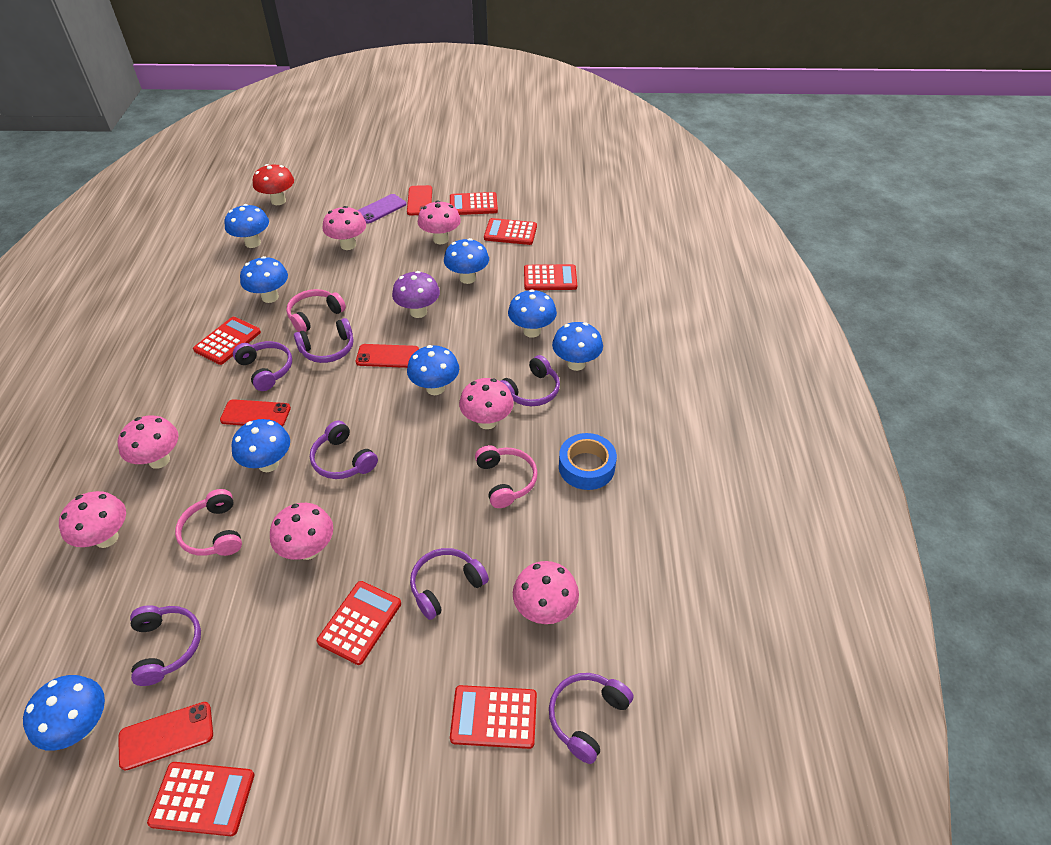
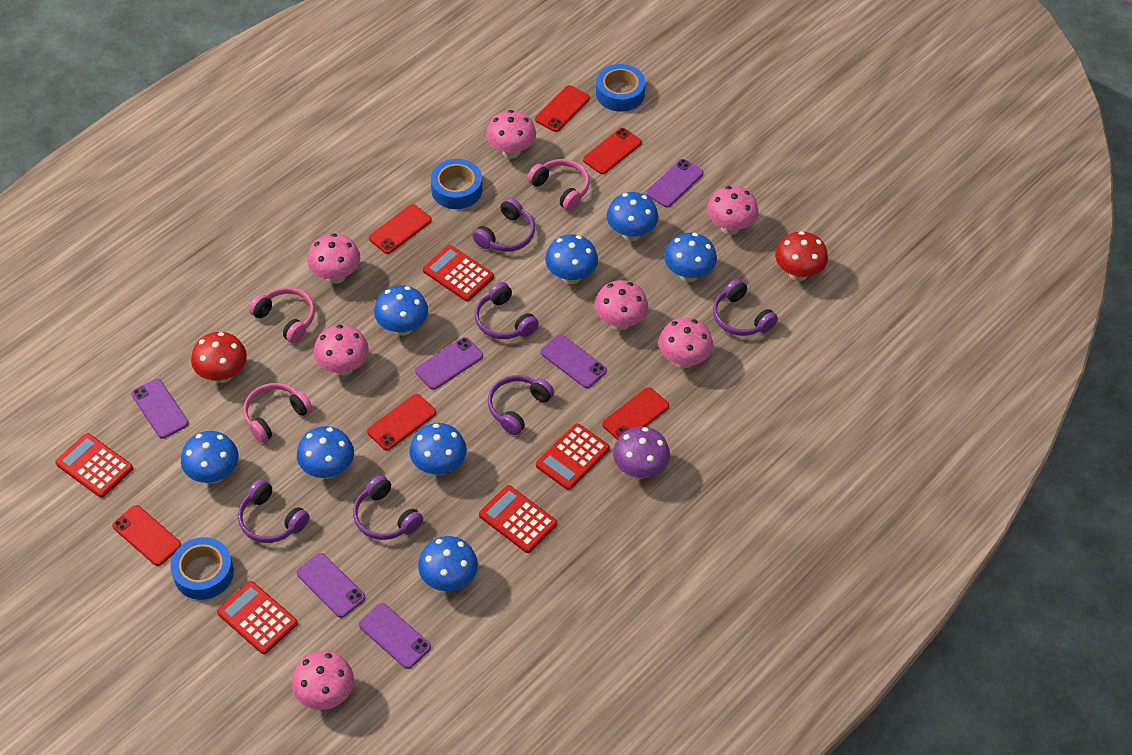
blue tape: [559,433,617,490] = 1 -> [171,537,234,600] [431,159,482,209] [596,64,645,112] = 3
purple headphones: [130,605,201,686] [233,341,292,391] [294,318,354,363] [310,421,378,479] [410,548,489,620] [501,355,560,406] [549,673,633,764] = 7 -> [238,479,310,543] [353,475,423,540] [472,198,535,252] [475,282,539,339] [488,375,554,435] [713,279,778,336] = 6
purple phone: [358,194,406,223] = 1 -> [131,379,189,438] [297,553,365,618] [359,603,431,669] [415,337,483,390] [541,334,607,388] [646,159,704,208] = 6
red calculator: [147,762,254,836] [193,317,261,365] [317,581,401,665] [450,192,498,215] [450,685,537,749] [484,218,537,245] [524,264,577,290] = 7 -> [55,433,133,498] [217,581,298,654] [423,245,494,301] [479,485,557,553] [536,423,610,490] = 5
red mushroom: [253,164,294,205] = 1 -> [191,332,247,383] [775,231,828,281] = 2
red phone: [118,702,213,771] [220,399,291,427] [356,344,419,368] [407,185,432,215] = 4 -> [112,505,181,566] [367,394,436,450] [369,204,432,254] [535,85,590,132] [583,128,642,174] [602,387,669,440] = 6

